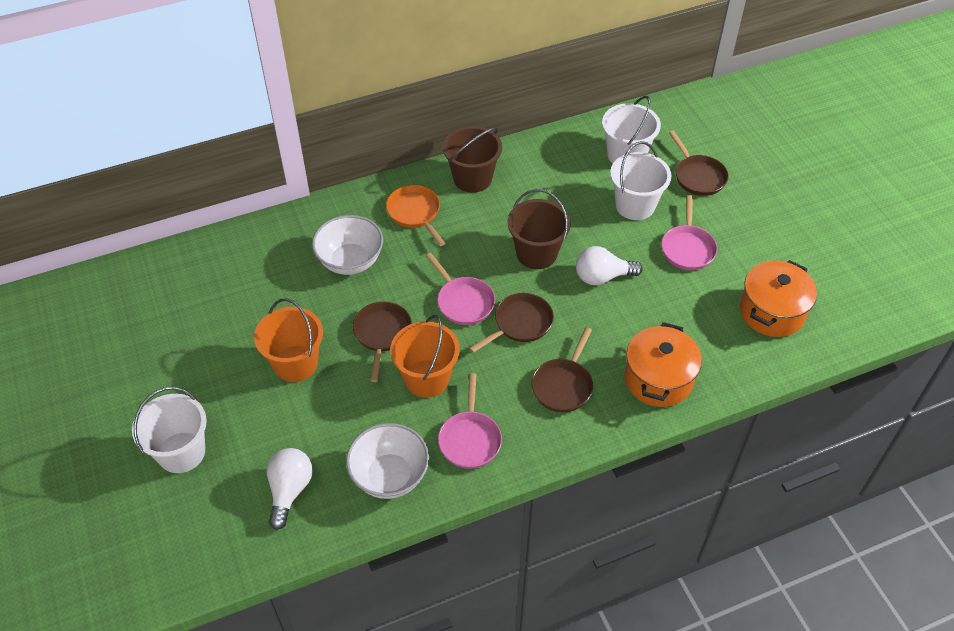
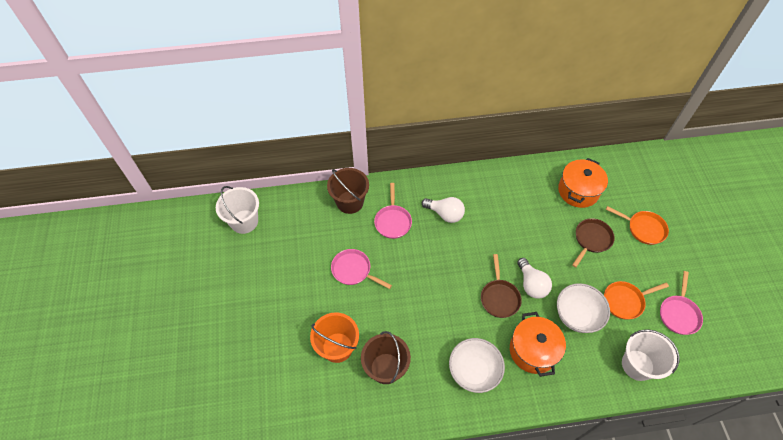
brown pan: [353,302,412,382] [469,293,554,353] [531,327,593,412] [669,131,729,196] = 4 -> [481,254,522,318] [572,218,615,267] = 2
orange bucket: [254,298,323,382] [390,315,460,398] = 2 -> [310,312,359,363] = 1
orange pan: [386,185,445,246] = 1 -> [604,281,669,320] [606,206,669,245] = 2
white bucket: [132,387,207,473] [602,96,661,164] [610,141,672,220] = 3 -> [216,186,259,234] [622,329,680,381] = 2

